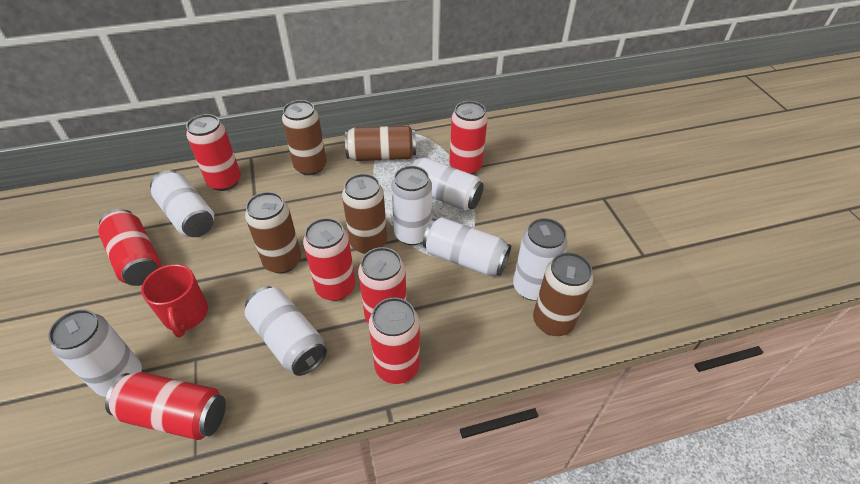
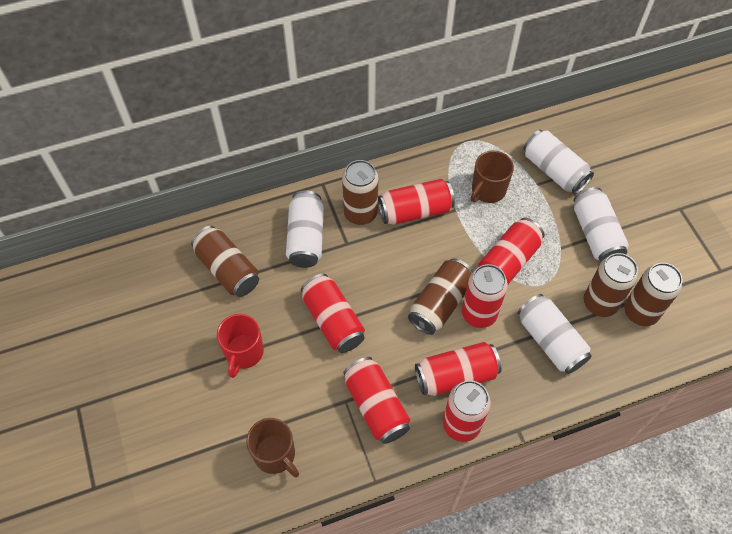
brown mug: none = 0 -> [246,418,299,478] [471,151,514,203] = 2
white can: [48,309,142,397] [150,170,214,237] [245,286,327,376] [391,166,432,245] [408,157,484,211] [423,217,511,276] [513,218,568,301] = 7 -> [286,190,324,268] [518,294,592,374] [524,130,594,195] [574,187,629,262] = 4

